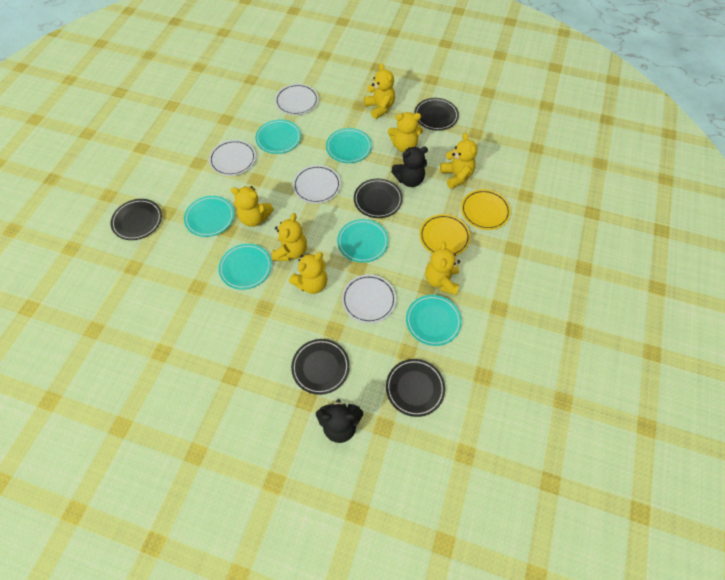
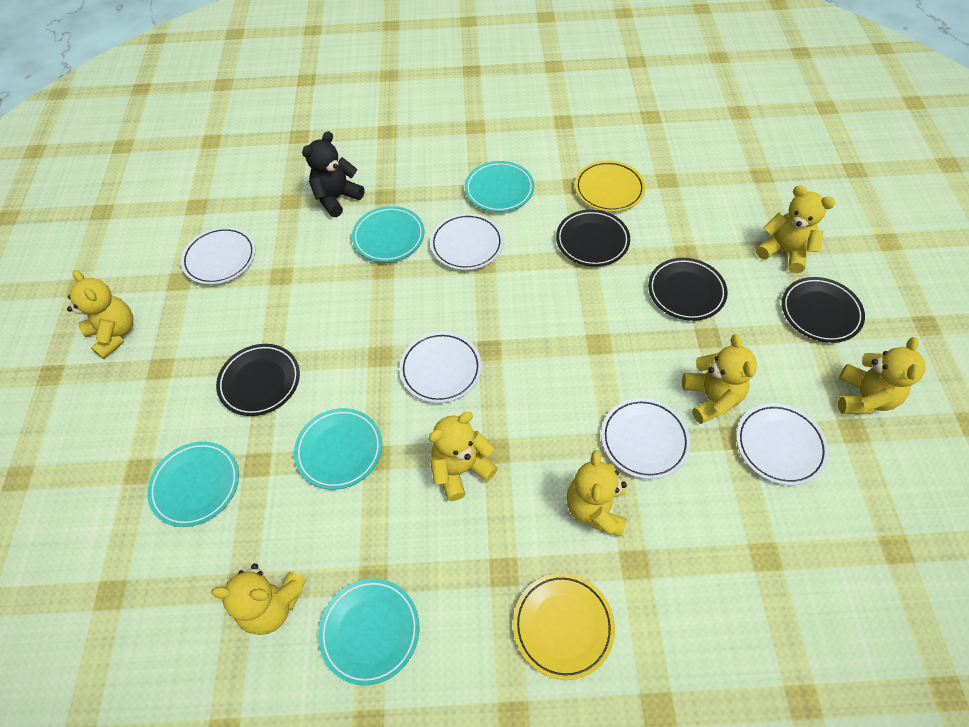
black plate: [110,199,162,240] [291,339,350,395] [354,179,403,218] [386,359,445,417] [414,98,459,130] = 5 -> [216,344,300,416] [556,210,630,267] [648,258,728,321] [782,277,865,343] = 4
black teddy bear: [316,399,363,443] [391,147,428,187] = 2 -> [302,131,365,217] = 1
turquoise plate: [184,196,234,237] [219,244,272,290] [255,120,301,154] [326,128,372,163] [337,219,389,263] [406,295,462,346] = 6 -> [147,441,239,527] [294,408,382,490] [318,578,420,685] [352,206,425,262] [465,161,534,212] = 5
white plate: [209,140,256,176] [275,84,319,115] [293,165,341,204] [342,274,396,323] = 4 -> [181,227,256,285] [399,332,482,403] [430,213,503,270] [601,398,691,479] [736,403,829,485] = 5

